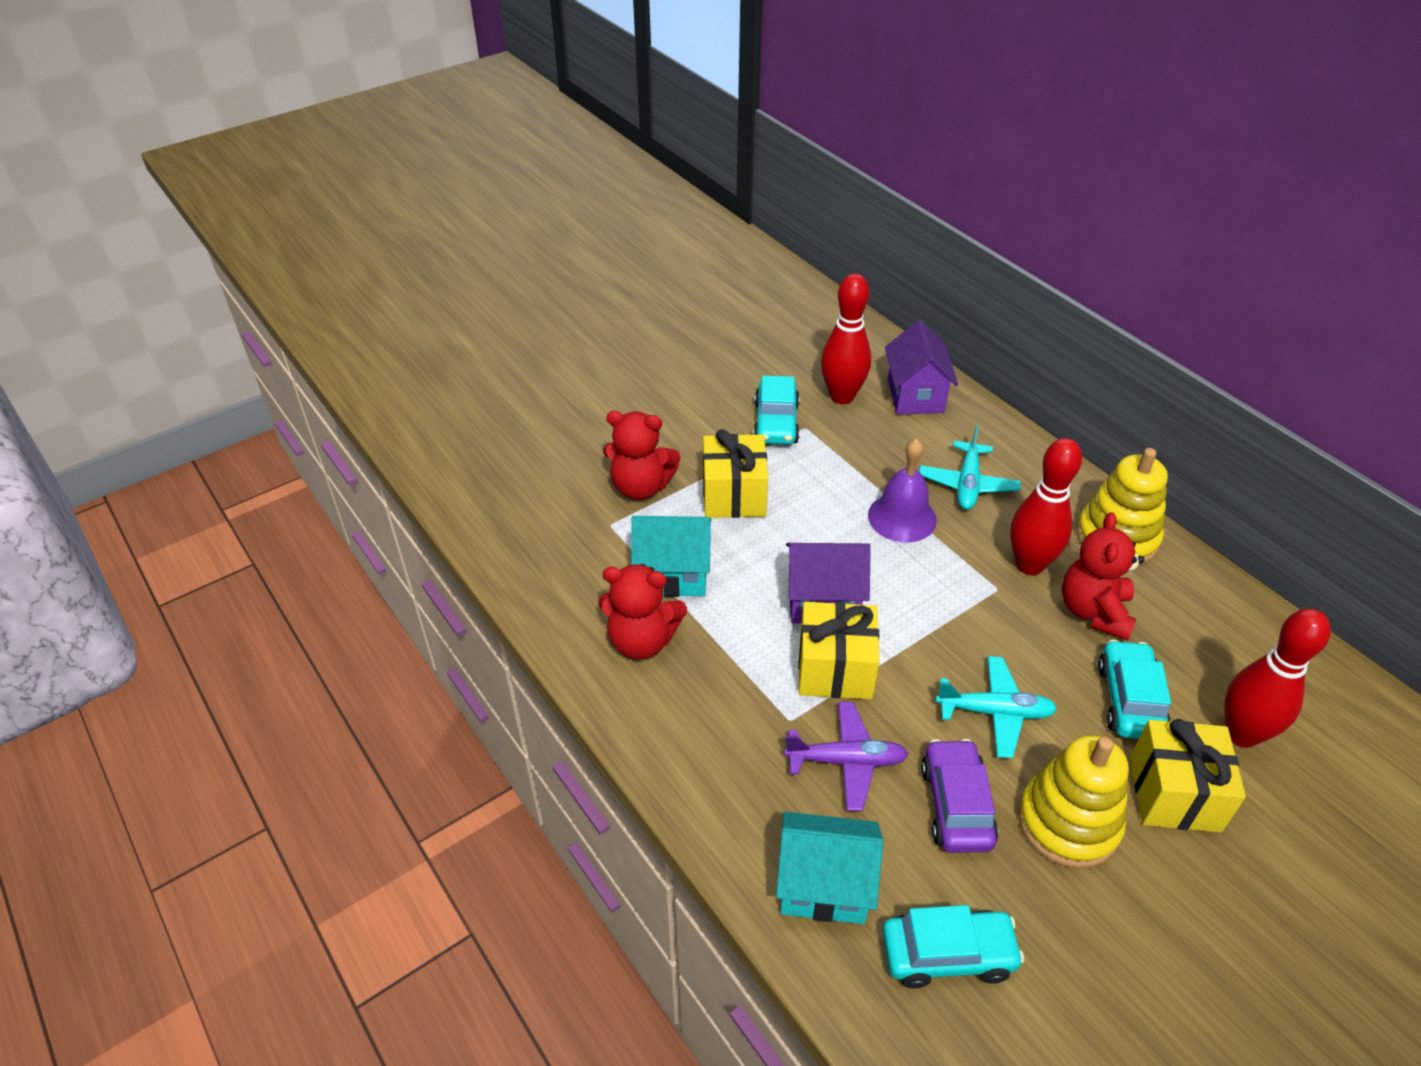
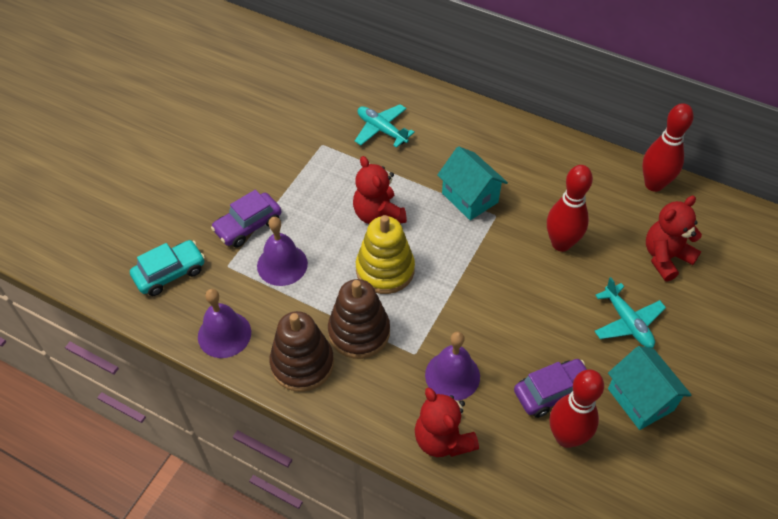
brown stacking toy: none = 0 -> [269,311,334,392] [328,279,390,359] = 2
purple bell: [868,438,937,543] = 1 -> [198,289,251,358] [257,217,308,286] [425,332,480,401] = 3
purple car: [921,739,998,853] = 1 -> [211,190,282,248] [514,359,587,418] = 2
purple house: [786,543,871,623] [885,320,958,415] = 2 -> none = 0
purple plane: [784,702,908,811] = 1 -> none = 0
turquoise car: [753,376,800,445] [882,905,1024,989] [1098,640,1171,739] = 3 -> [130,240,205,296] = 1
yellow gift: [703,429,768,518] [798,602,879,699] [1130,719,1246,833] = 3 -> none = 0
yellow stacking toy: [1018,735,1129,868] [1076,448,1168,565] = 2 -> [356,215,415,294] = 1

